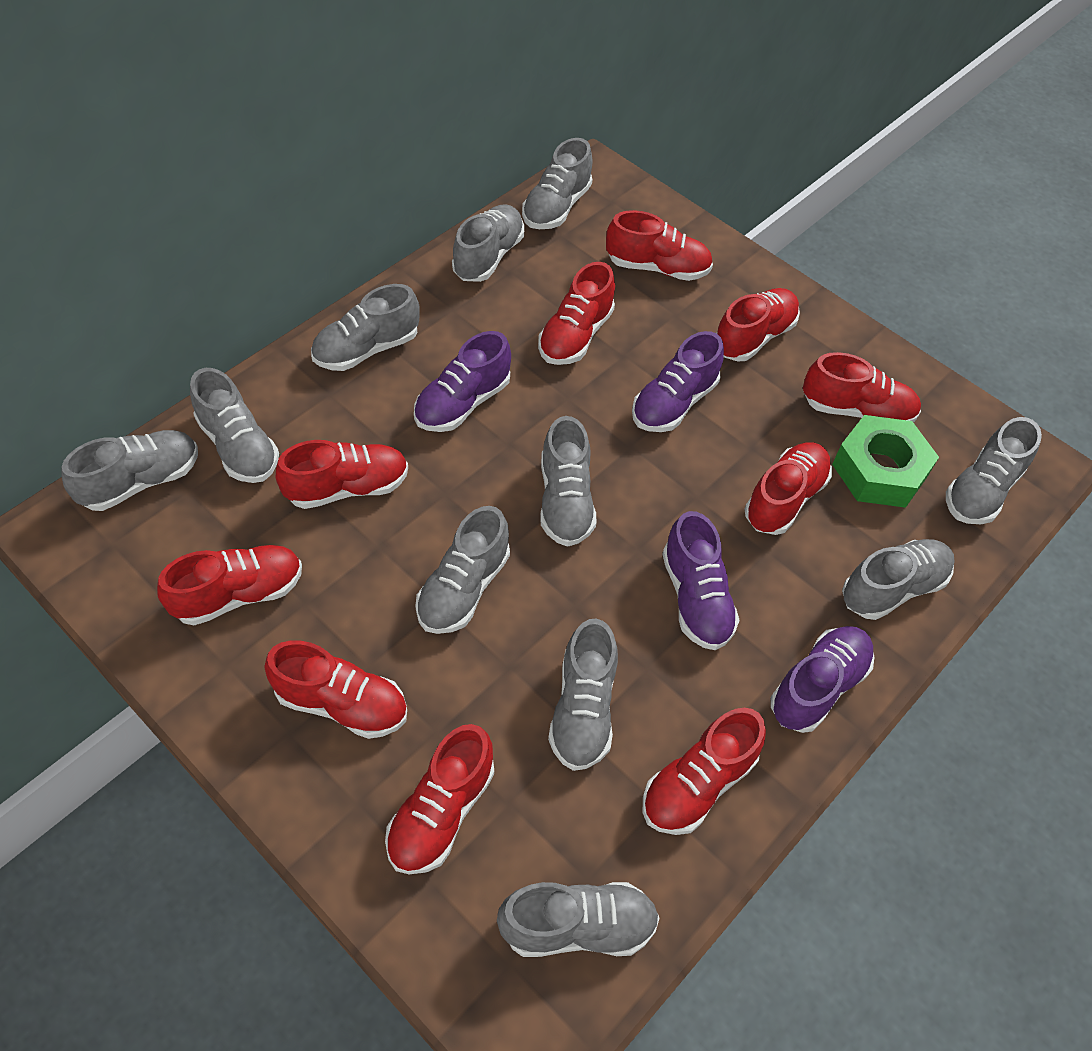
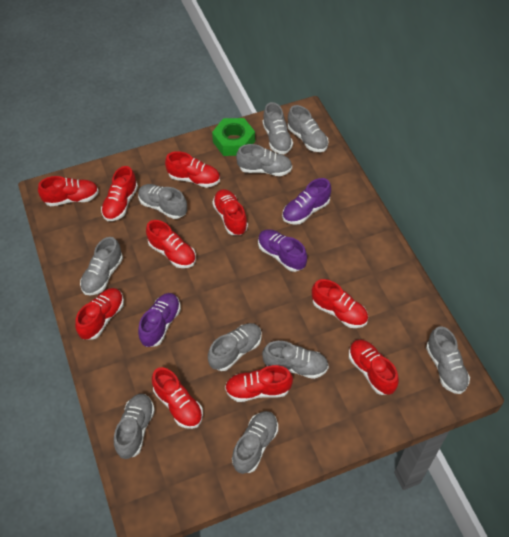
grey shoe: [61,430,198,511] [190,368,279,483] [311,284,420,371] [415,506,510,634] [452,204,524,282] [497,882,660,957] [522,138,593,229] [540,416,597,547] [548,619,618,771] [842,539,955,620] [946,417,1042,524] = 11 -> [80,237,123,296] [114,394,155,459] [138,184,187,219] [208,323,262,371] [232,411,278,474] [236,144,292,176] [262,341,329,379] [263,102,293,154] [288,105,329,152] [426,326,470,394] = 10
purple shoe: [414,331,511,432] [632,331,724,432] [662,511,740,650] [771,626,874,733] = 4 -> [138,293,181,347] [258,229,307,272] [282,178,331,225] = 3

